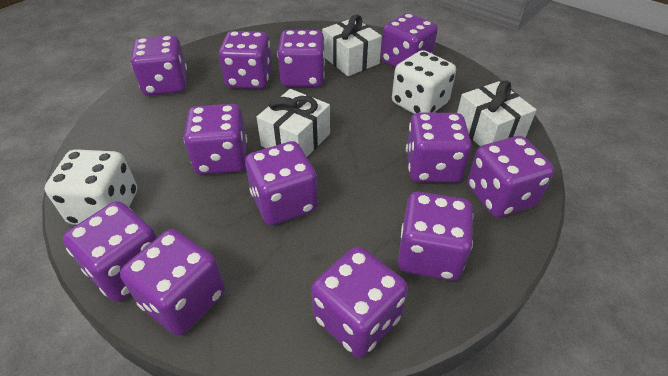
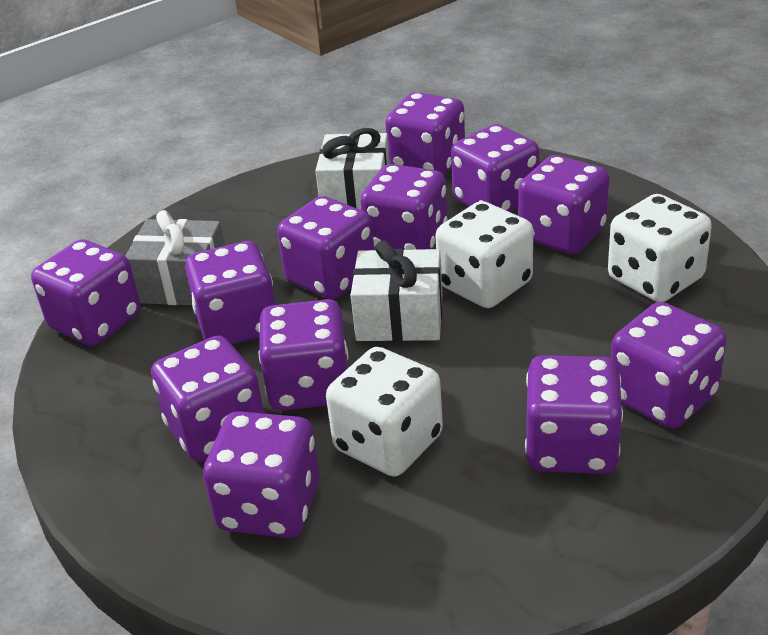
grey gift: none = 0 -> [125,210,225,305] = 1
white dice: [45,149,137,225] [392,50,456,114] = 2 -> [326,347,443,477] [435,201,533,308] [608,194,712,302] = 3
white gift: [257,89,330,157] [322,15,382,76] [457,81,537,147] = 3 -> [315,128,390,210] [351,240,442,341] = 2

